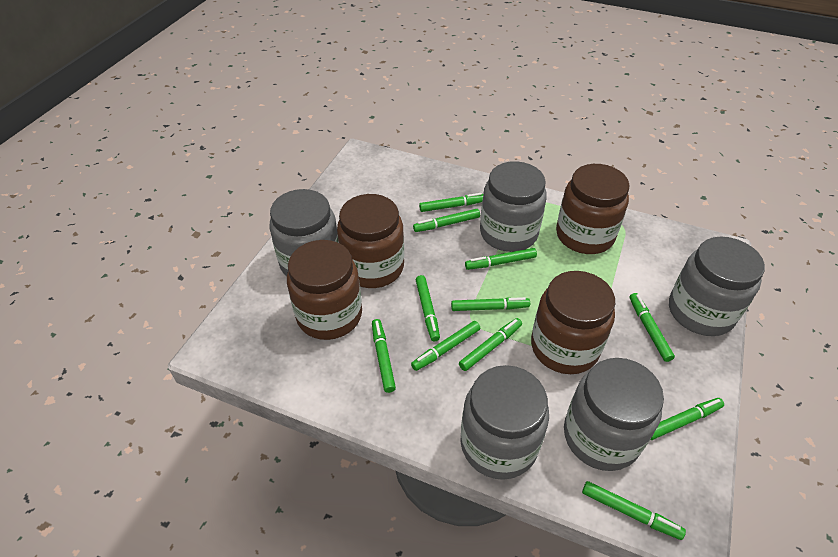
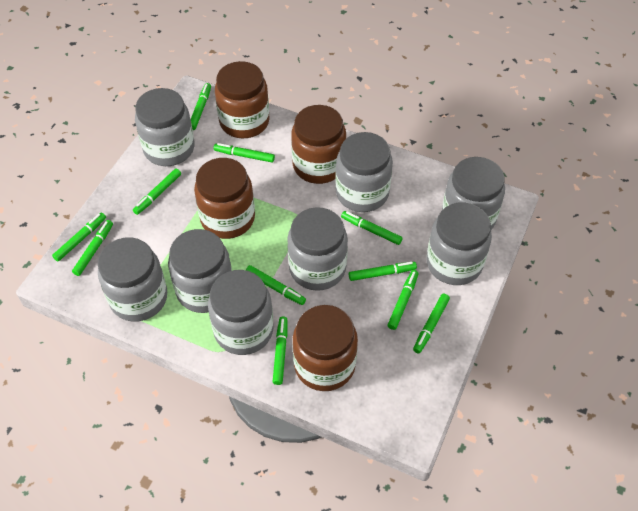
grey jar: [270,189,338,276] [460,365,549,480] [480,161,547,252] [564,358,664,471] [669,237,765,336] = 5 -> [98,237,167,322] [135,88,194,166] [168,229,232,313] [208,270,274,355] [287,207,348,291] [335,132,393,212] [426,202,492,285] [442,157,505,230] = 8

